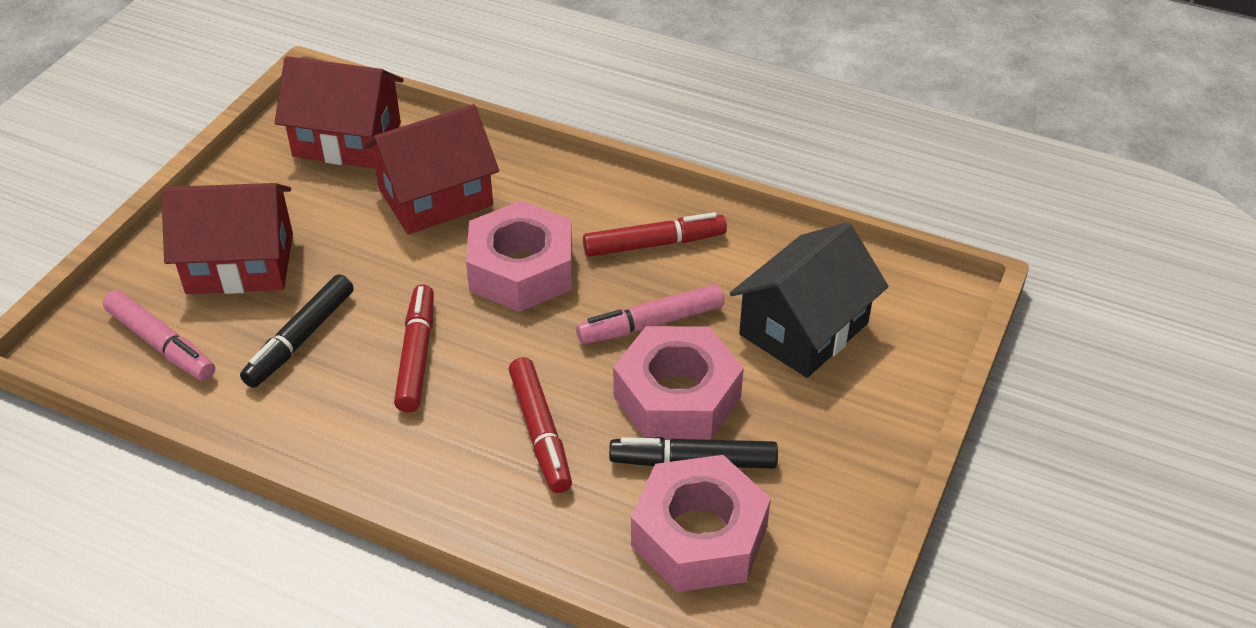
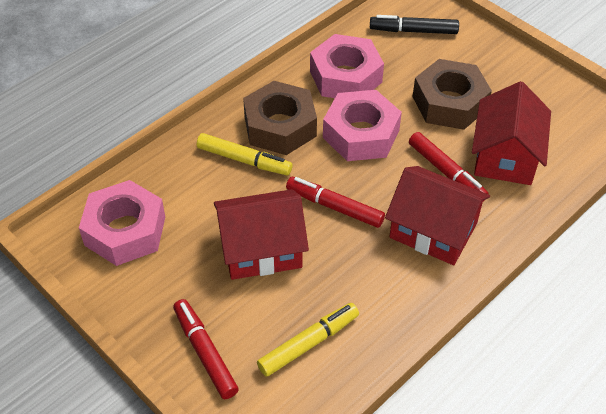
black house: [730,222,888,378] = 1 -> none = 0
black marker: [240,274,354,388] [609,437,778,469] = 2 -> [370,15,459,34] = 1
brown nut: none = 0 -> [243,81,317,155] [412,59,492,130] = 2
pink marker: [103,290,215,381] [576,284,724,344] = 2 -> none = 0
yellow marker: none = 0 -> [197,133,293,175] [257,303,359,377] = 2

